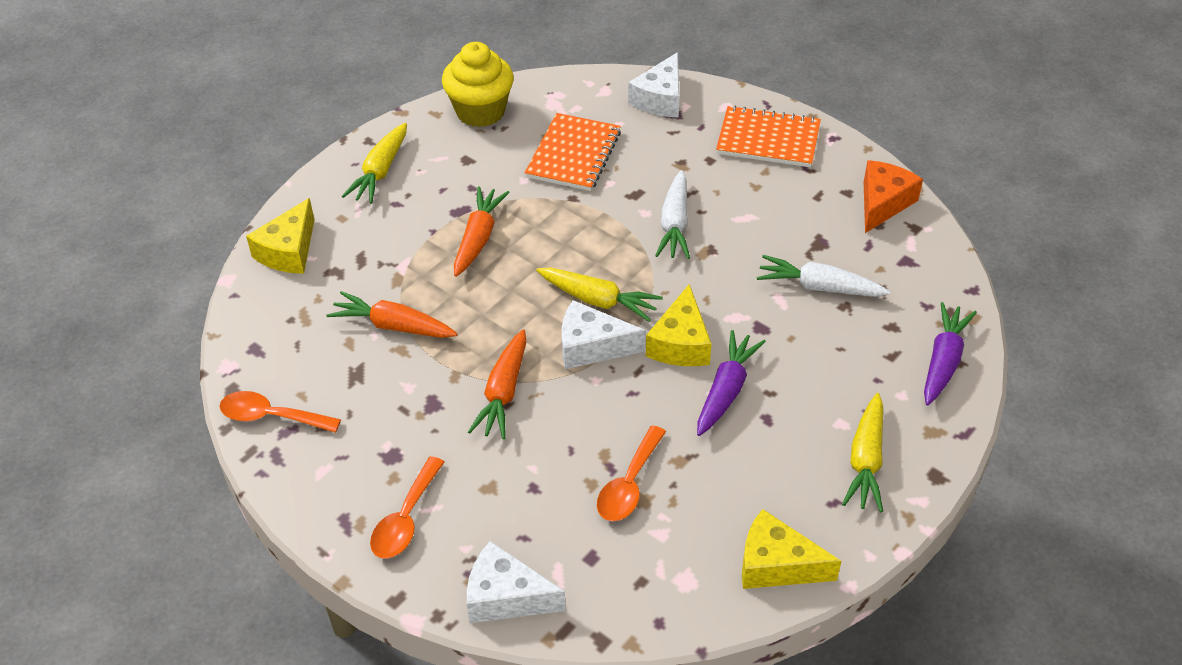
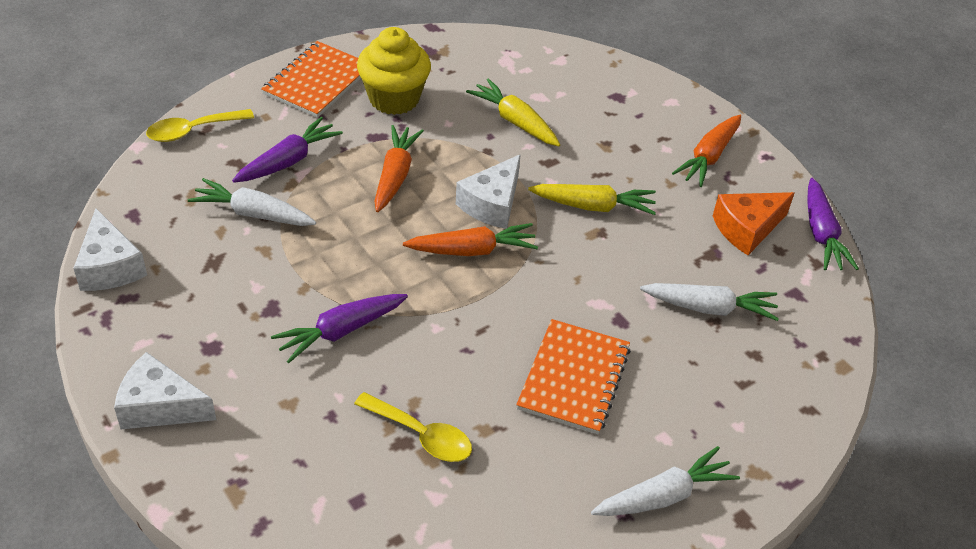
orange spoon: [219,391,341,433] [370,456,444,559] [597,425,666,521] = 3 -> none = 0
purple carrot: [697,330,766,436] [924,302,977,406] = 2 -> [232,117,343,183] [271,294,408,363] [807,177,859,270] = 3
white carrot: [655,170,690,259] [757,255,890,297] = 2 -> [188,178,316,226] [591,446,740,516] [640,283,779,321] = 3
yellow carrot: [342,123,407,204] [536,268,663,322] [842,393,883,512] = 3 -> [466,78,560,146] [528,184,656,215] = 2
yellow cheese: [246,198,315,274] [646,284,712,366] [742,509,841,589] = 3 -> none = 0
yellow spoon: none = 0 -> [146,109,254,142] [354,392,472,462] = 2

